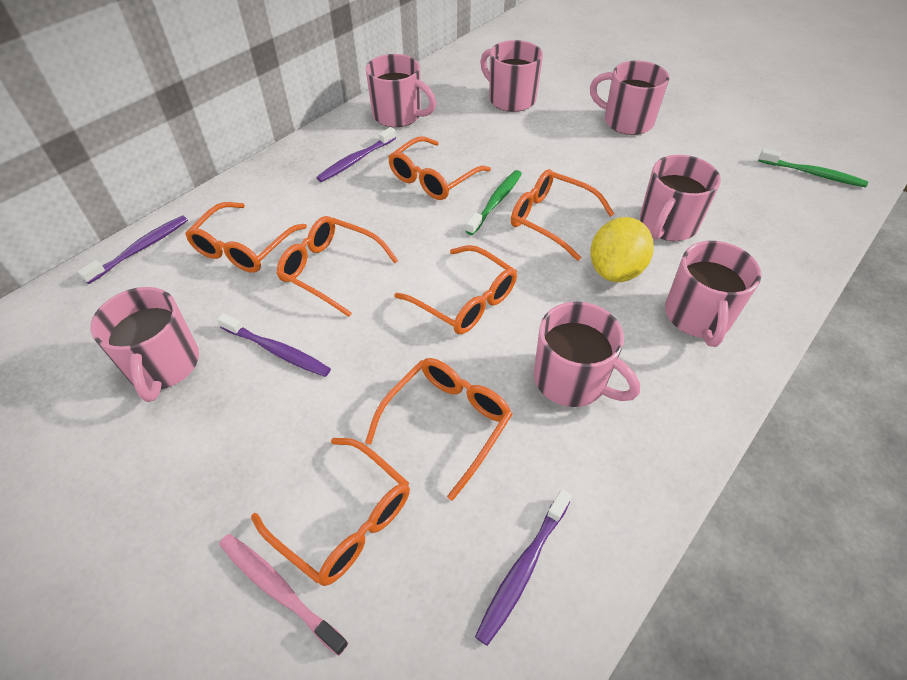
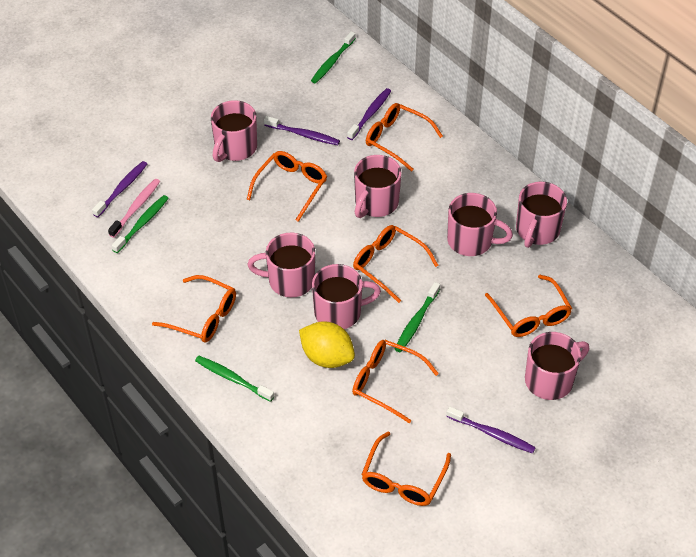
green toothbrush: [466,170,522,235] [758,148,868,187] = 2 -> [112,195,169,253] [195,356,274,402] [311,31,356,83] [395,282,440,352] = 4

